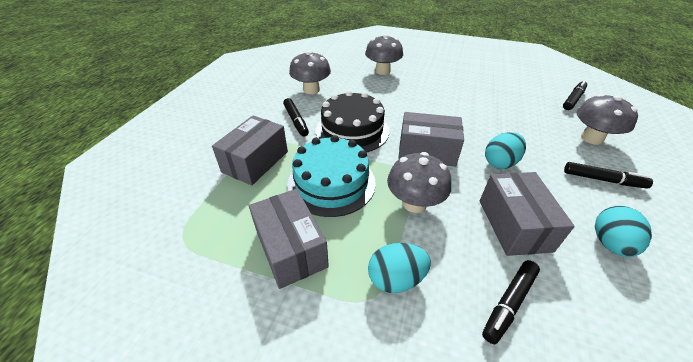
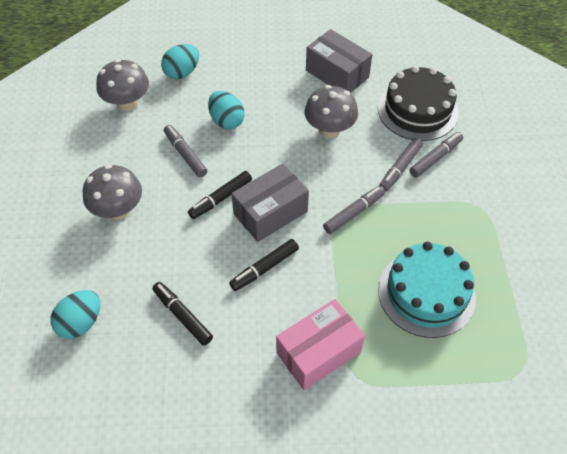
black marker: [283,98,309,137] [482,260,540,344] [563,80,587,110] [564,162,653,189] = 4 -> [152,282,213,346] [188,171,252,219] [229,239,299,291] = 3
grey box: [212,115,288,185] [249,189,329,289] [398,112,464,166] [480,172,575,256] = 4 -> [231,164,309,242] [306,29,372,93] = 2
grey marker: none = 0 -> [164,125,207,178] [323,186,385,234] [379,138,423,192] [409,132,463,178] = 4
grey mushroom: [289,51,331,94] [365,34,403,75] [387,152,451,213] [577,94,638,145] = 4 -> [83,164,142,220] [96,59,149,111] [305,85,358,138] = 3
pink box: none = 0 -> [276,299,365,390] = 1

